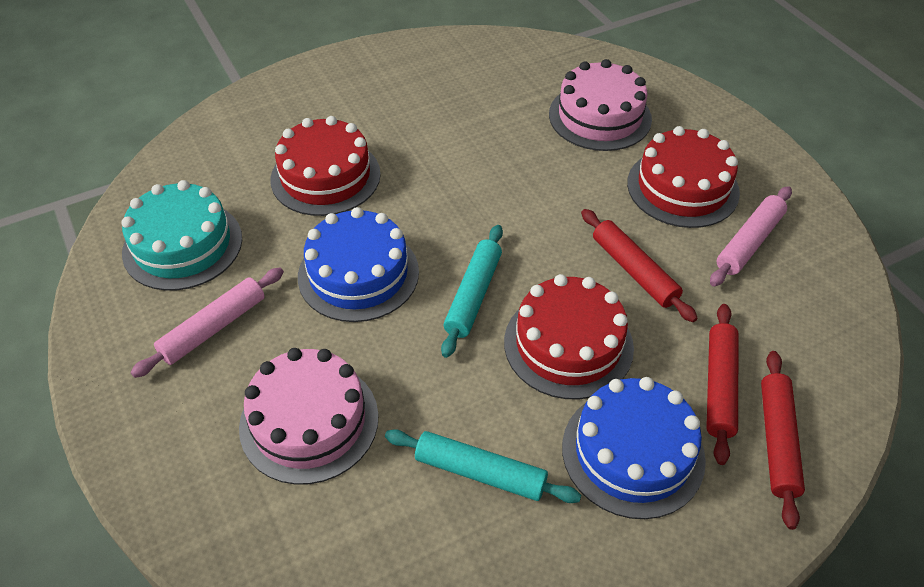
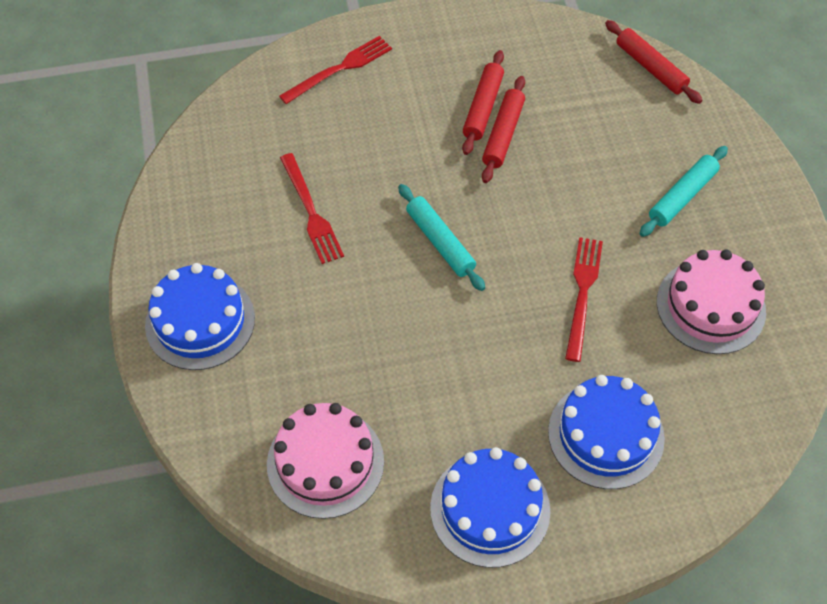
blue cake: [298,207,419,322] [562,377,706,519] = 2 -> [145,263,255,370] [430,447,550,568] [548,375,665,489] = 3
pink rolling pin: [130,268,284,378] [710,186,792,287] = 2 -> none = 0
red cake: [270,116,381,216] [504,274,634,399] [627,126,740,228] = 3 -> none = 0
red fork: none = 0 -> [279,36,392,104] [280,153,344,264] [565,237,603,362] = 3
turquoise cake: [121,180,242,291] = 1 -> none = 0

